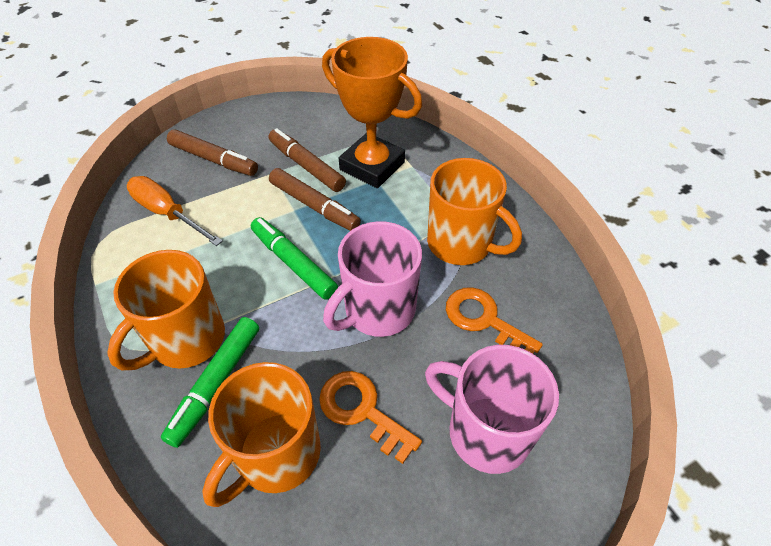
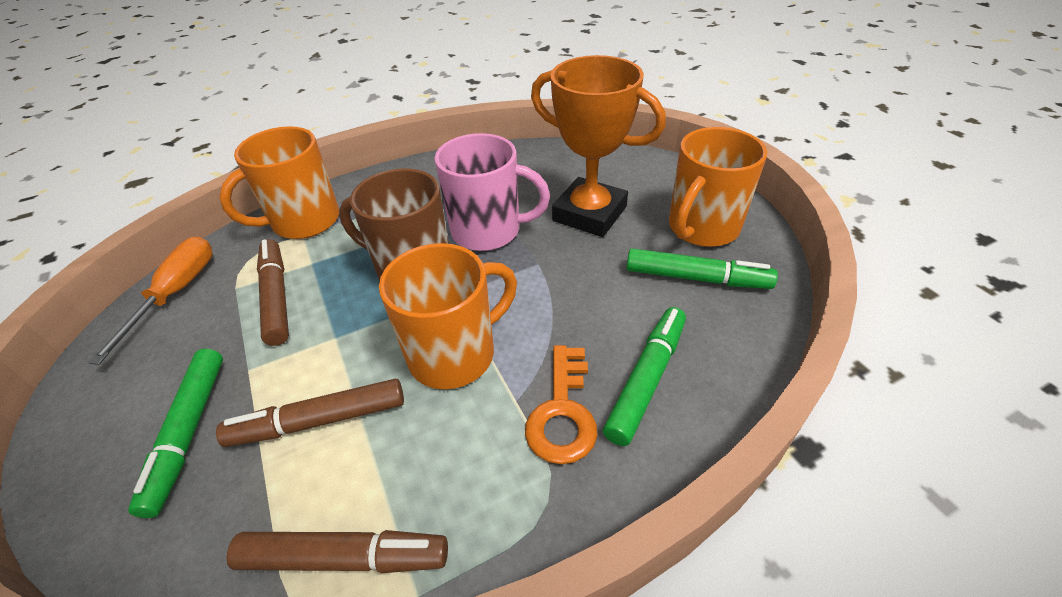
brown mug: none = 0 -> [339,168,449,281] = 1
green marker: [161,317,259,448] [251,217,338,300] = 2 -> [128,349,223,518] [603,307,686,446] [626,248,778,289] = 3
orange key: [319,371,422,464] [446,287,543,354] = 2 -> [525,345,597,464] = 1
pink mug: [323,221,422,337] [425,345,559,474] = 2 -> [434,133,550,251] = 1

